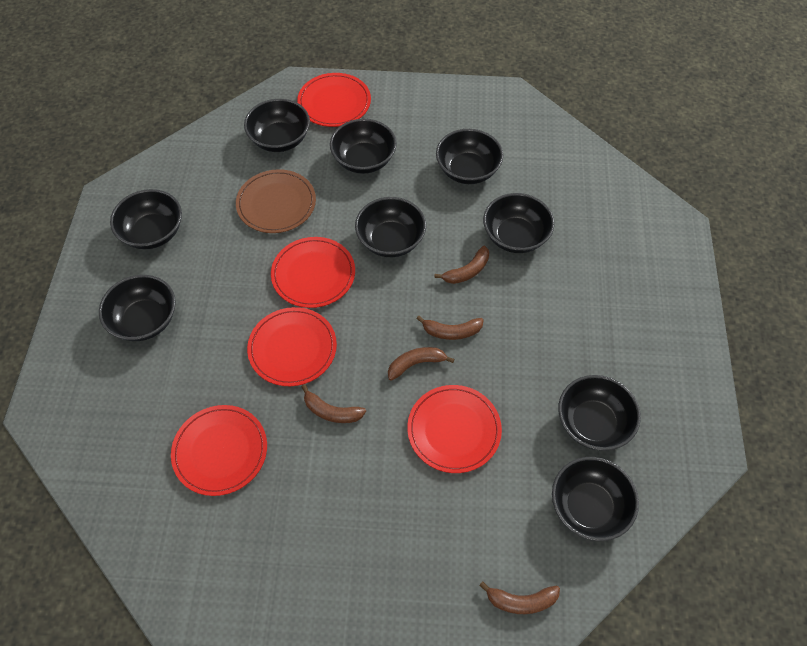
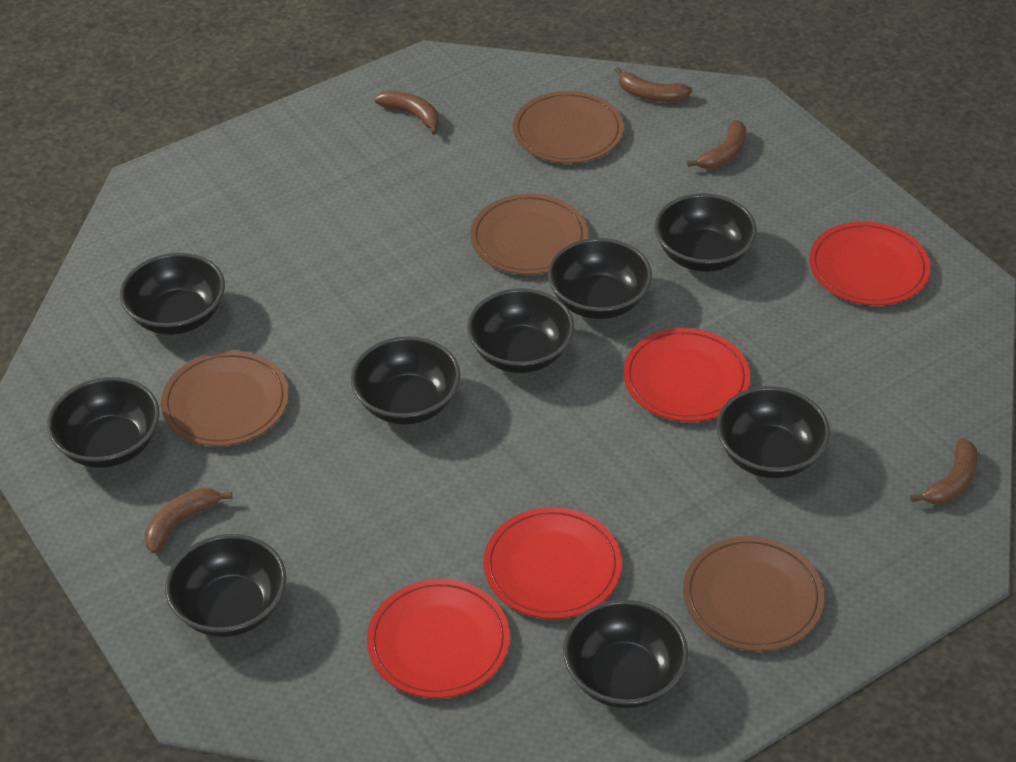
brown plate: [236,169,316,233] = 1 -> [161,351,289,446] [470,194,588,275] [513,91,624,163] [683,536,824,651] = 4
red plate: [171,405,267,496] [247,307,337,386] [271,237,355,308] [297,73,371,127] [407,385,502,473] = 5 -> [367,579,510,698] [483,507,622,619] [623,328,750,422] [809,221,930,305] = 4

